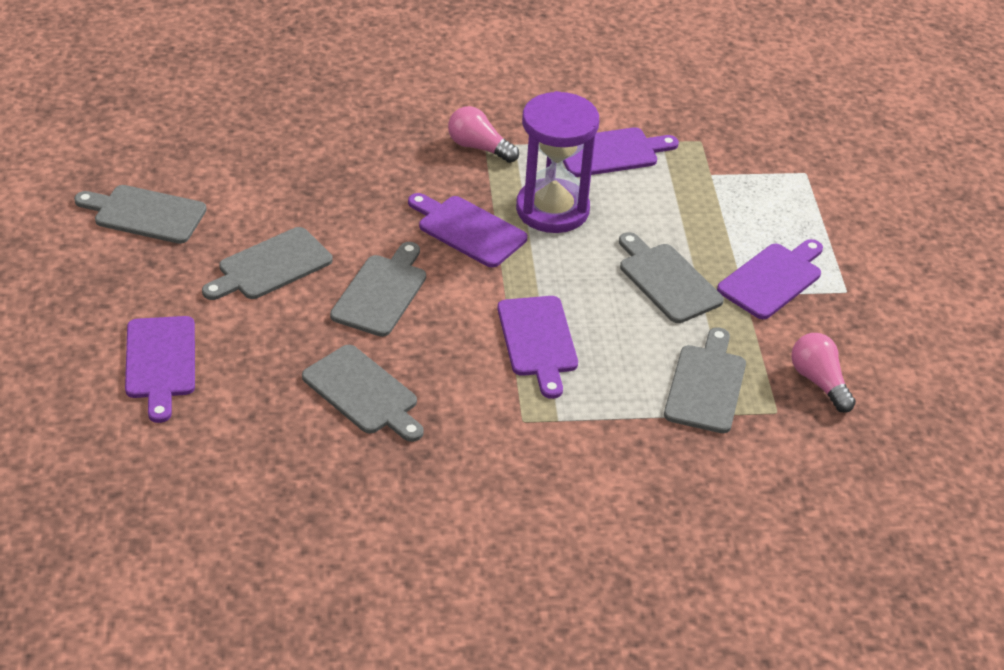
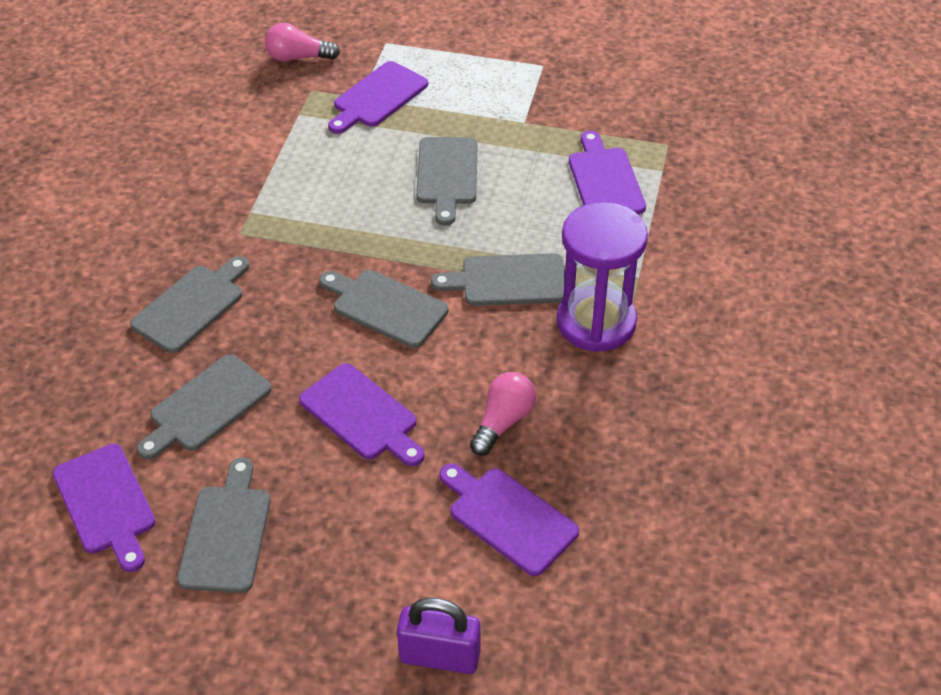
purple padlock: none = 0 -> [397,598,480,674] = 1

